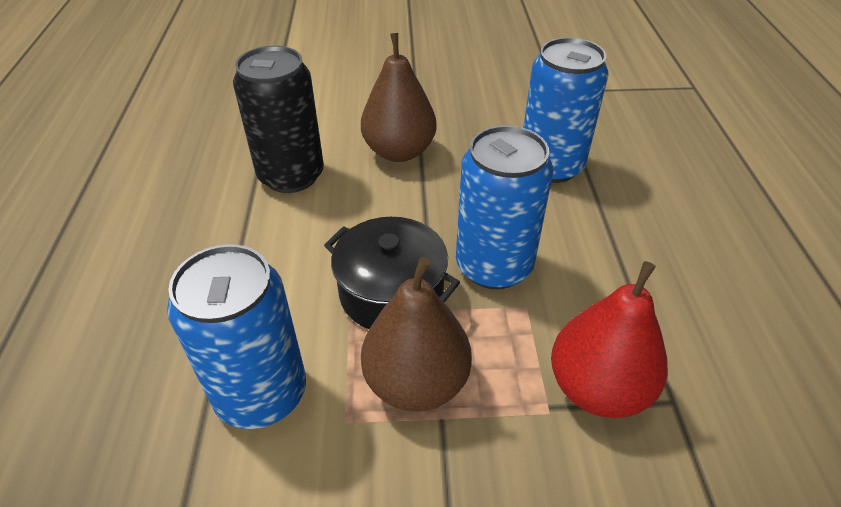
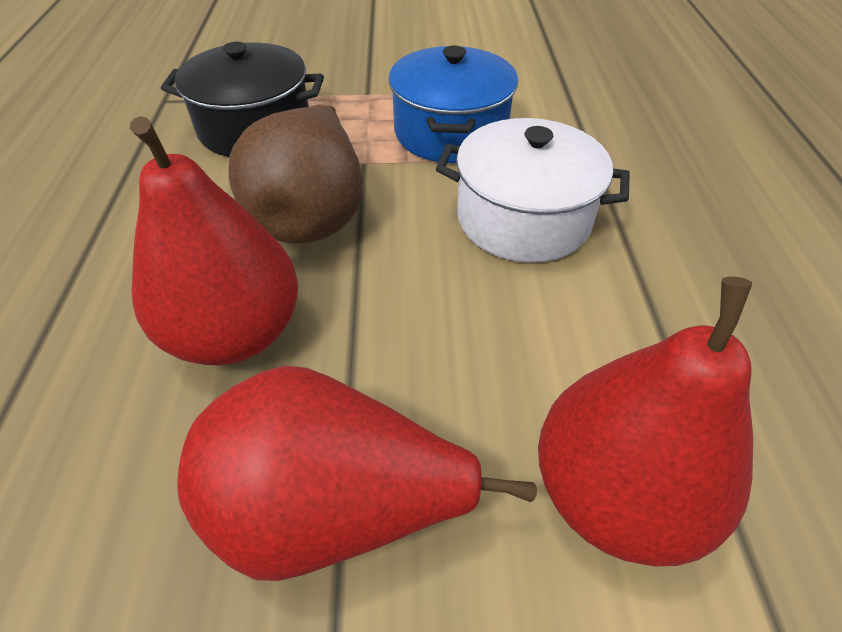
black can: [233,46,324,193] = 1 -> none = 0
blue can: [167,244,306,429] [456,125,553,289] [523,37,609,183] = 3 -> none = 0
blue pot: none = 0 -> [389,46,518,163] = 1
brown pear: [361,33,437,162] [361,257,472,412] = 2 -> [229,105,363,244] = 1
red pear: [551,261,668,418] = 1 -> [130,116,298,365] [178,365,537,581] [538,277,753,567] = 3
white pot: none = 0 -> [436,118,630,263] = 1

